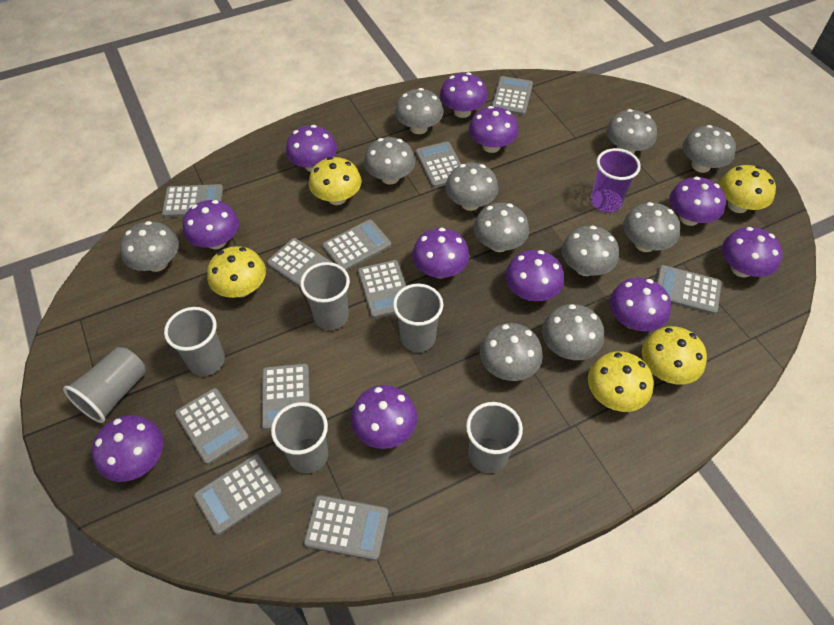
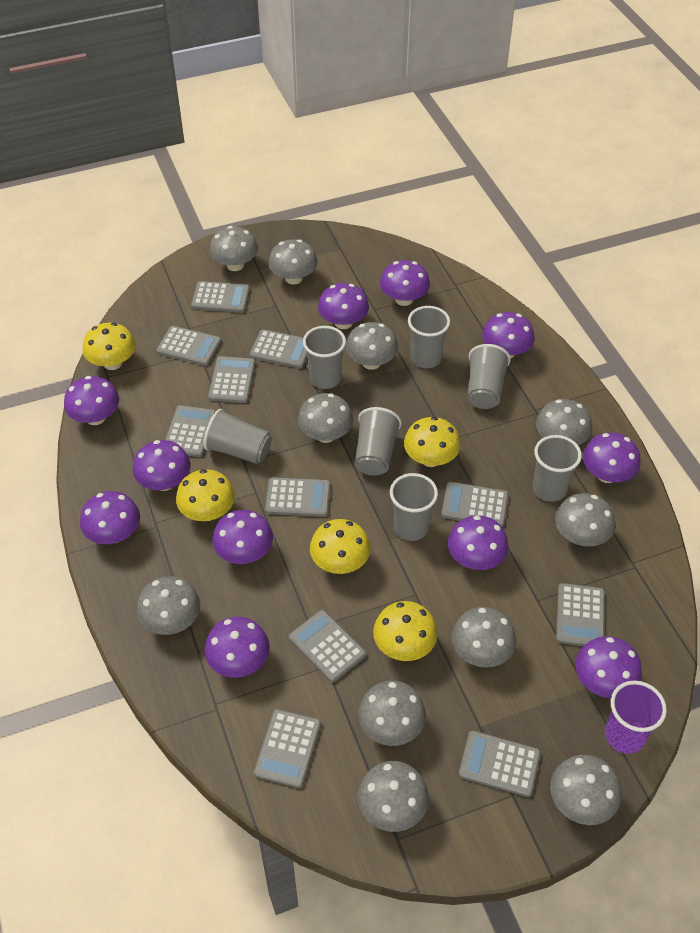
grey cup: [63,347,146,423] [164,307,225,376] [271,402,328,474] [300,262,350,330] [393,284,443,352] [466,402,523,473] = 6 -> [203,409,272,464] [303,326,346,389] [355,407,402,476] [390,473,438,541] [408,306,450,368] [467,344,511,409] [533,435,582,502] = 7

